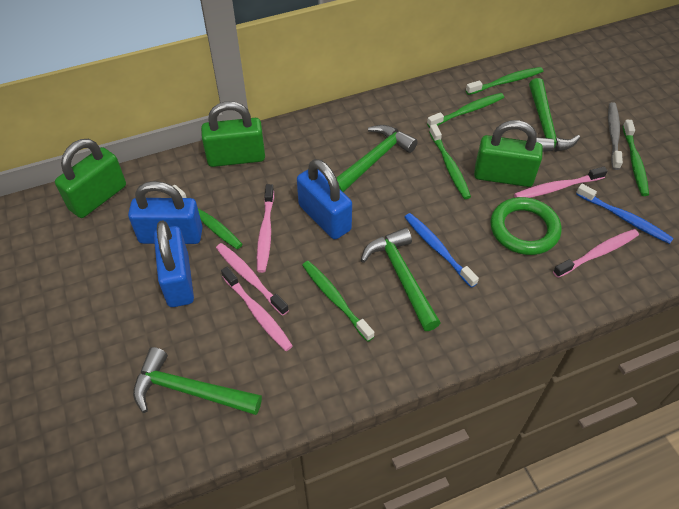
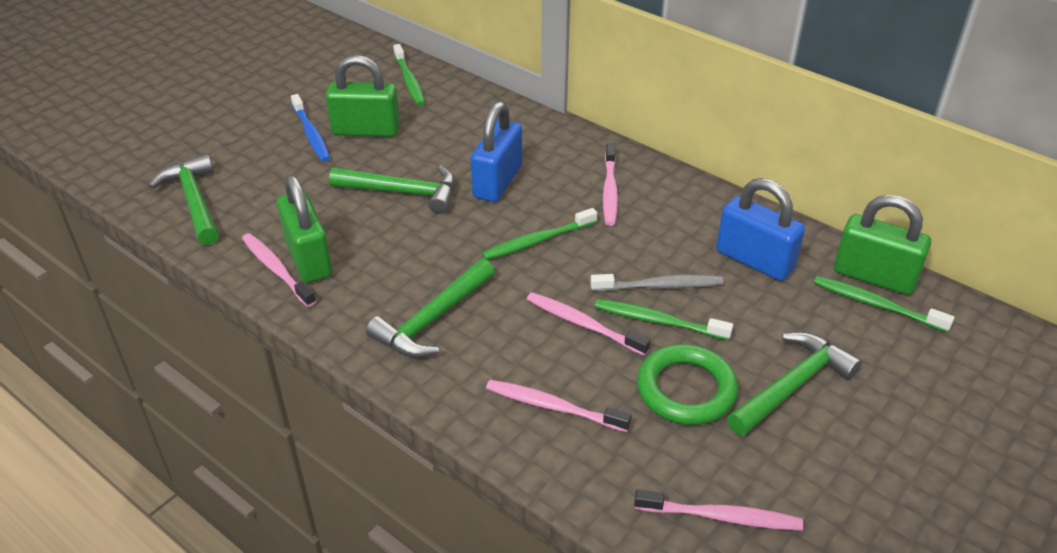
blue padlock: [128,181,203,244] [154,221,194,307] [297,159,352,239] = 3 -> [471,101,522,202] [716,178,805,281] = 2
blue toothbrush: [405,213,479,288] [576,184,674,244] = 2 -> [291,94,330,162] = 1
green toothbrush: [173,185,242,249] [302,261,374,342] [427,93,504,128] [429,124,471,199] [466,67,543,95] [623,120,649,196] = 6 -> [393,44,425,106] [482,208,597,260] [595,299,733,340] [814,276,954,333] = 4

